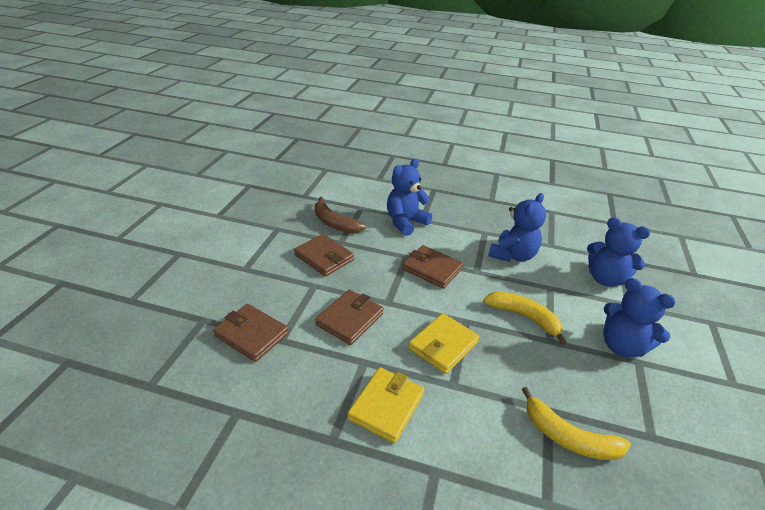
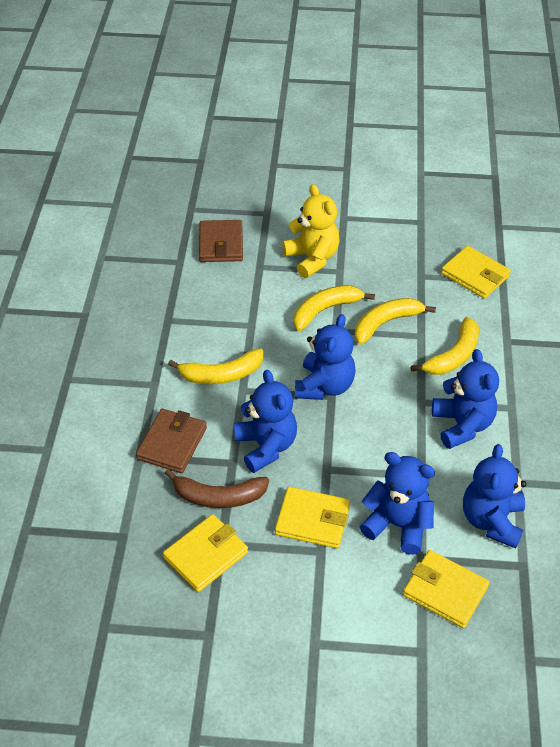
blue teddy bear: [387,159,432,236] [488,193,546,262] [587,217,650,287] [603,278,676,357] = 4 -> [234,370,297,473] [295,314,356,400] [360,452,435,555] [432,349,499,449] [463,444,526,548] = 5
brown wallet: [213,304,289,362] [294,234,354,277] [315,290,384,345] [402,245,463,289] = 4 -> [136,409,207,473] [199,220,243,262] = 2
yellow banana: [484,292,567,345] [522,387,631,460] = 2 -> [168,348,263,384] [294,285,375,331] [355,298,436,345] [411,317,479,375] = 4
yellow teddy bear: none = 0 -> [283,184,340,278] = 1
yellow wallet: [347,367,425,443] [408,313,480,374] = 2 -> [163,514,248,592] [275,487,350,548] [403,550,490,628] [441,246,511,299] = 4

